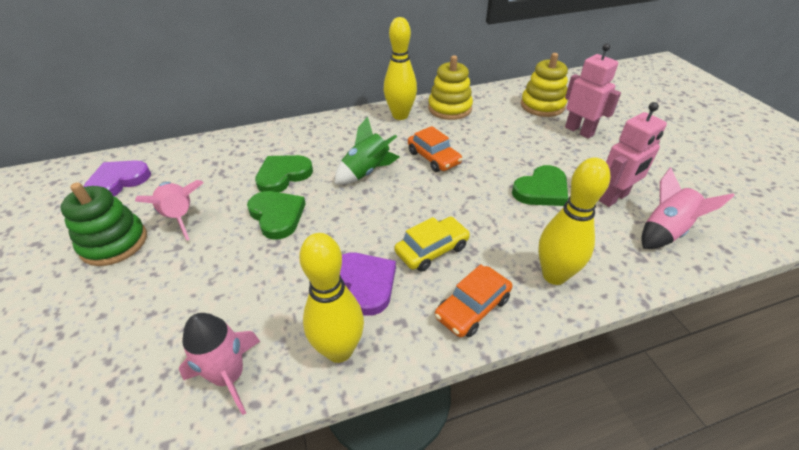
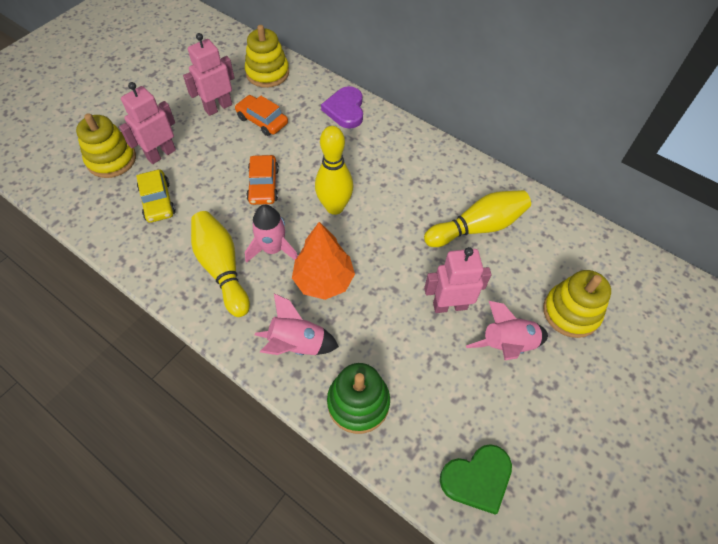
green heart: [247,191,306,240] [255,155,313,192] [512,165,568,206] = 3 -> [440,444,512,515] = 1
green rocket: [334,117,400,185] = 1 -> none = 0
orange tree: none = 0 -> [292,222,355,300] = 1
pink robot: [565,43,621,139] [599,102,667,207] = 2 -> [119,82,176,164] [183,33,234,116] [424,247,491,313] = 3
purple heart: [84,160,151,196] [340,253,396,316] = 2 -> [321,86,363,129] = 1
yellow stacking toy: [428,55,473,120] [521,53,568,117] = 2 -> [76,113,136,178] [245,25,289,88] [543,270,611,338] = 3

